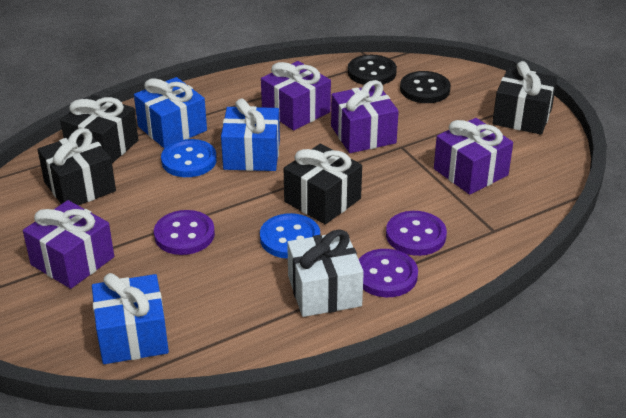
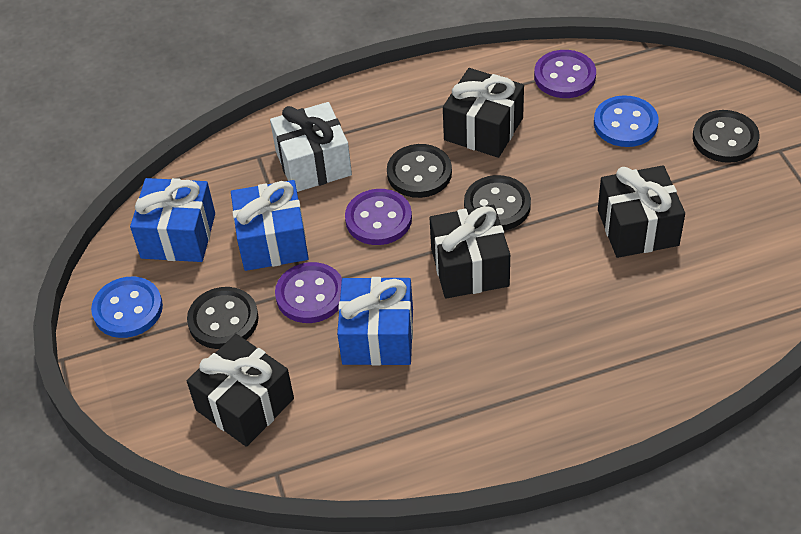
black button: [348,55,397,85] [400,71,451,103] = 2 -> [187,287,259,349] [387,144,452,198] [464,175,531,231] [693,110,760,163] = 4
purple gift: [23,200,114,289] [261,61,331,130] [331,80,399,153] [434,118,513,195] = 4 -> none = 0

